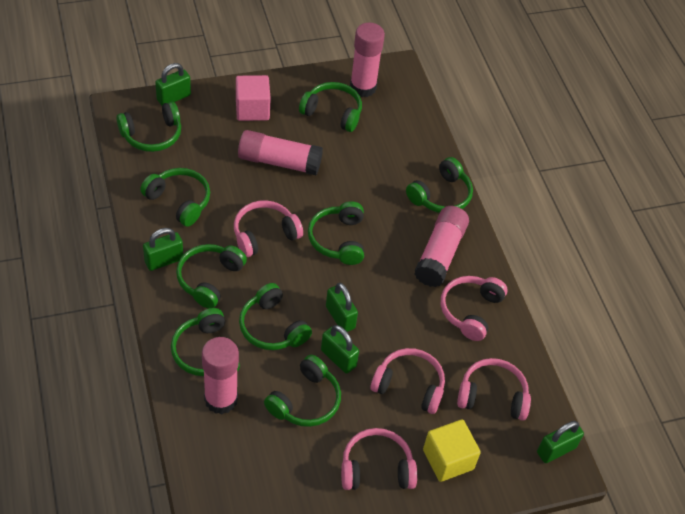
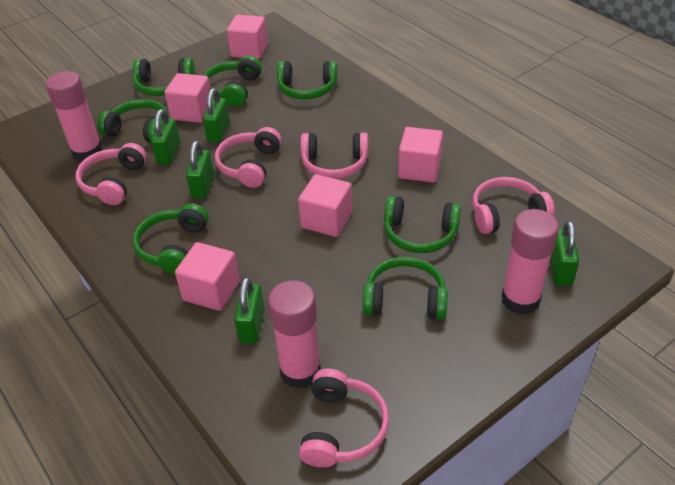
green headphones: [117,102,181,152] [140,168,210,227] [171,308,240,376] [176,244,247,309] [239,283,312,350] [264,354,341,427] [299,82,362,132] [308,201,364,265] [406,157,473,213] = 9 -> [98,99,168,143] [133,58,195,96] [133,204,209,275] [204,56,262,107] [277,61,338,100] [363,257,448,320] [384,196,461,253] = 7
pink cube: [236,75,271,121] = 1 -> [165,73,211,123] [175,242,240,311] [227,15,268,59] [298,174,352,237] [398,127,443,183] = 5
pink glue stick: [202,337,239,414] [238,130,323,175] [350,22,385,97] [414,206,469,287] = 4 -> [46,71,103,162] [268,280,321,389] [501,209,559,314] = 3
yellow cube: [423,419,481,482] = 1 -> none = 0

